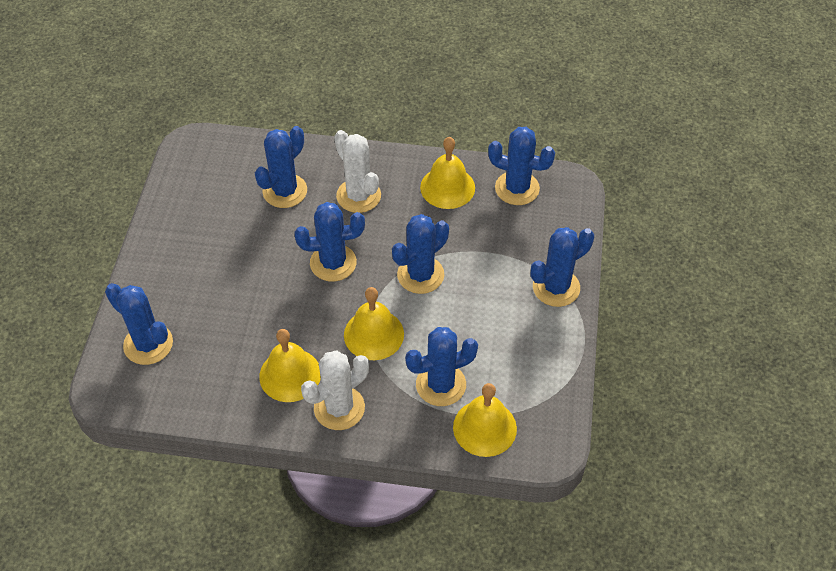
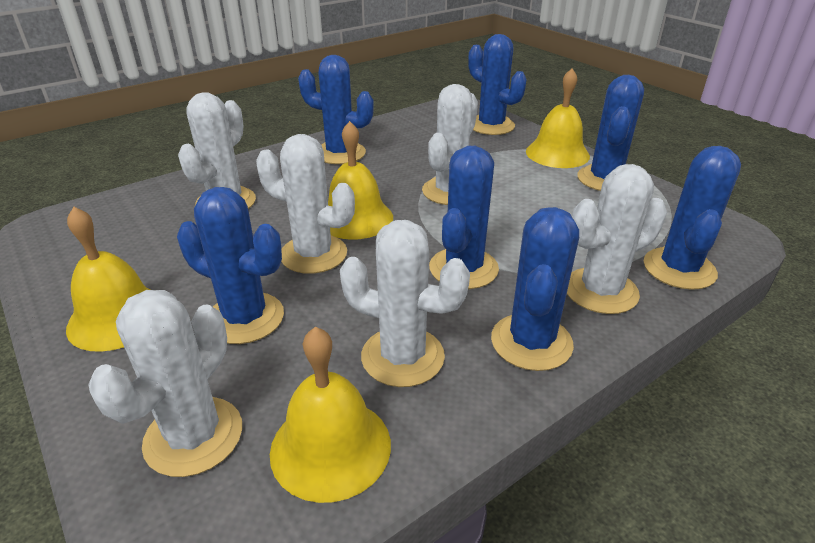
white cactus: [301,350,369,430] [334,130,381,213] = 2 -> [88,290,242,477] [178,92,256,209] [256,134,355,274] [340,220,470,387] [422,84,478,205] [567,164,667,314] = 6

